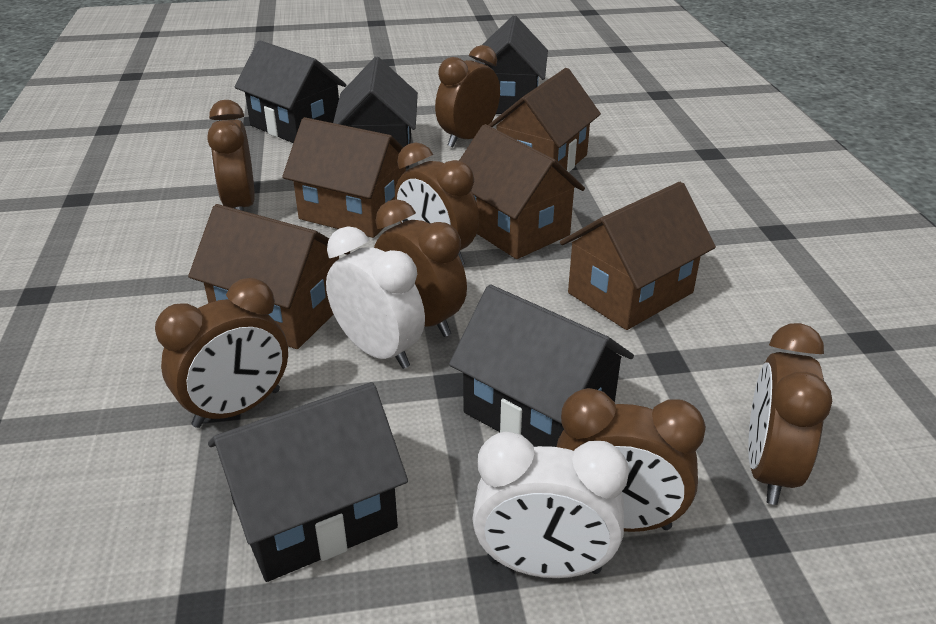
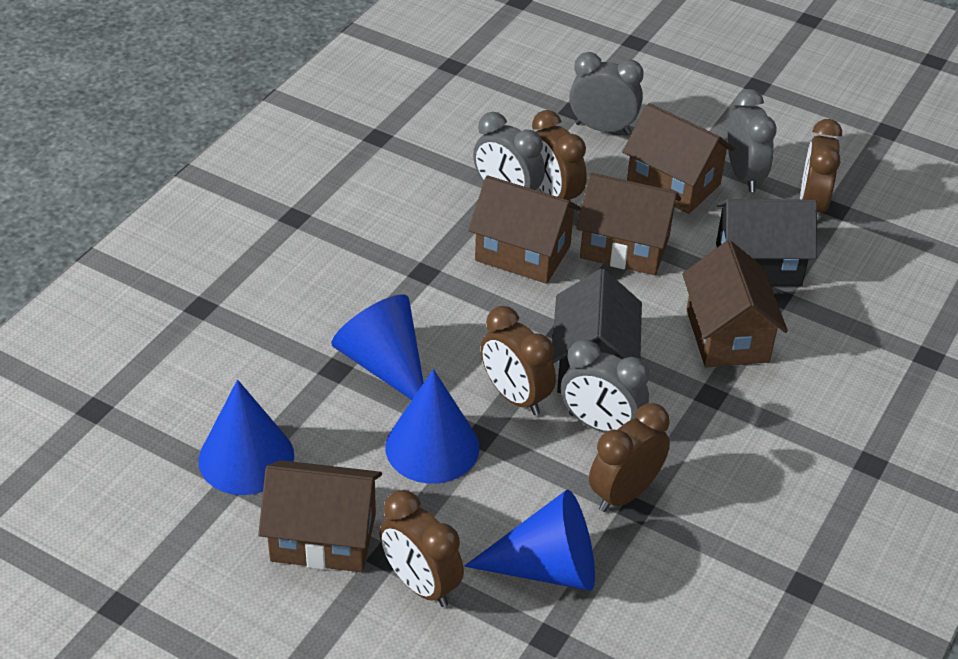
black house: [208,382,408,582] [234,40,347,143] [333,57,418,169] [449,285,634,447] [475,15,548,114] = 5 -> [552,269,642,393] [716,199,817,286] = 2
blue cone: none = 0 -> [199,380,294,495] [331,294,424,400] [385,369,480,484] [464,490,595,591] = 4
brown clock: [155,278,288,428] [207,100,255,211] [374,199,467,337] [395,143,479,265] [435,45,500,147] [557,388,706,532] [748,323,832,505] = 7 -> [379,490,464,607] [481,306,556,415] [532,110,587,209] [589,403,670,512] [800,119,842,213] = 5
grey clock: none = 0 -> [473,112,545,190] [561,339,649,433] [569,52,644,134] [728,89,777,192] = 4
white clock: [326,226,425,369] [472,431,629,578] = 2 -> none = 0

